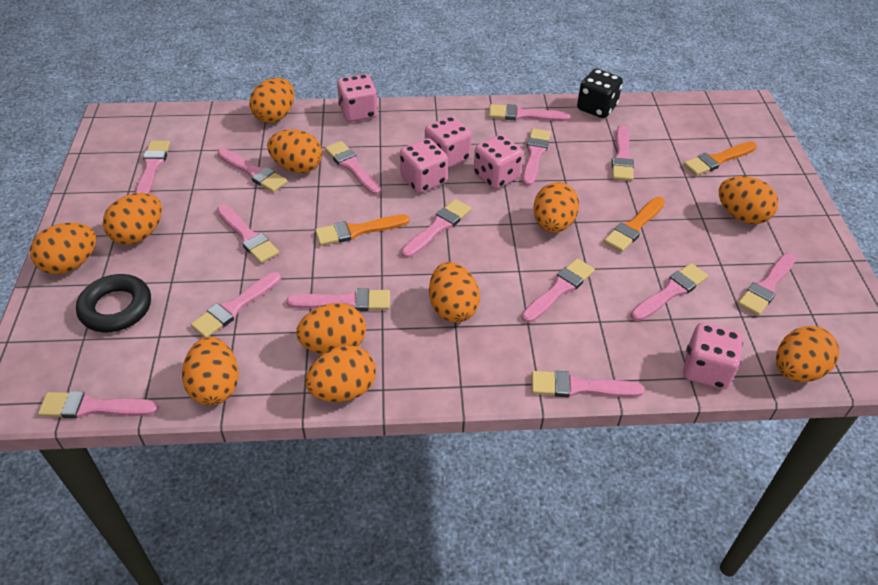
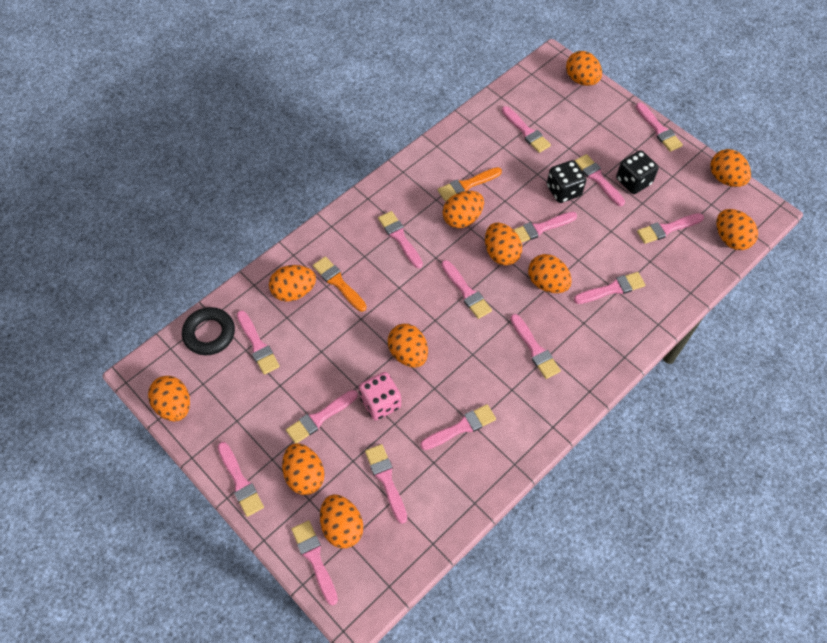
black dice: [577,69,623,118] = 1 -> [547,160,586,203] [616,150,659,194] = 2
orange brush: [315,214,410,246] [604,197,665,252] [684,142,757,176] = 3 -> [313,256,367,312] [438,167,502,201] = 2
pink dice: [337,74,378,122] [400,138,448,193] [425,116,472,168] [474,134,523,189] [683,323,743,389] = 5 -> [359,372,401,420] = 1

